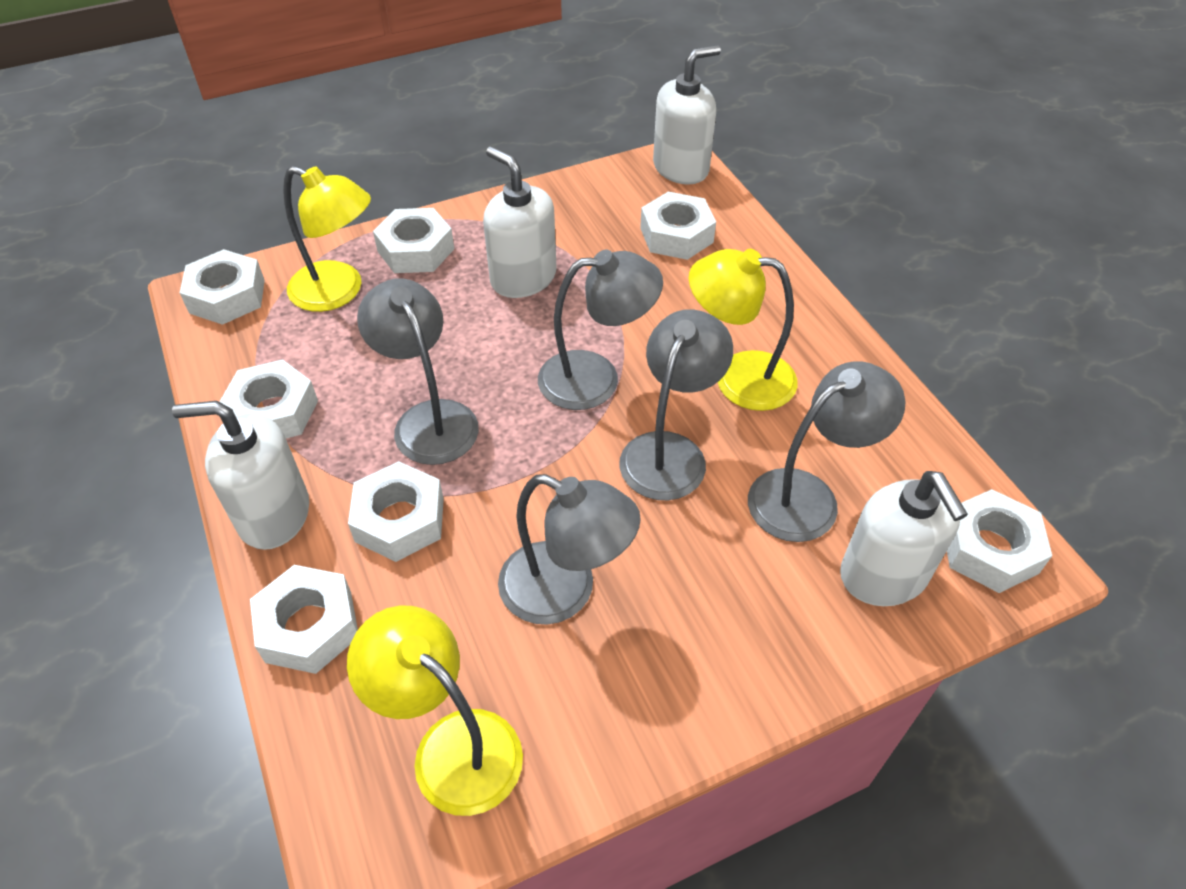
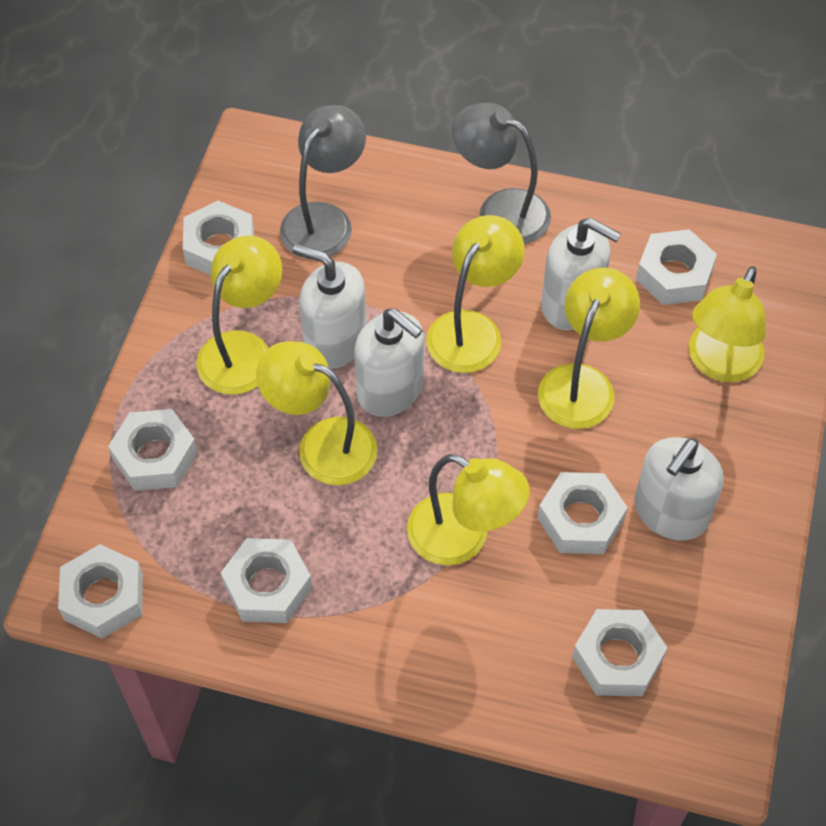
grey lamp: [357,278,479,465] [498,474,641,625] [538,250,663,410] [619,309,733,500] [748,361,905,542] = 5 -> [280,105,366,259] [452,103,551,244] = 2
yellow lamp: [283,166,371,312] [347,606,523,816] [689,249,798,411] = 3 -> [196,235,282,395] [256,341,378,485] [407,454,530,565] [426,215,525,373] [538,268,640,429] [689,266,766,382] = 6

